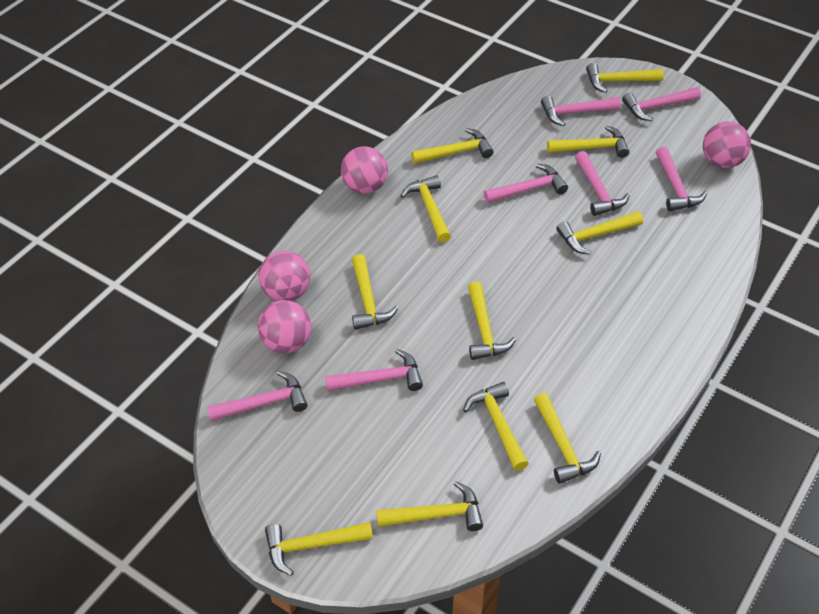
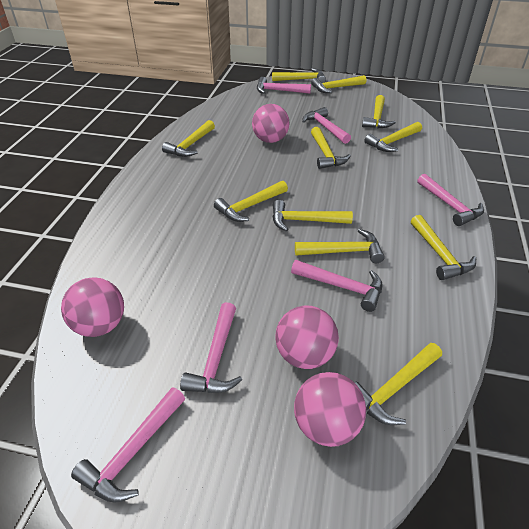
pink hammer: [207,371,308,421] [325,349,423,391] [484,164,568,203] [541,96,621,126] [575,151,630,216] [622,87,701,121] [656,147,707,211] = 7 -> [71,387,185,503] [180,302,242,393] [257,77,311,94] [291,260,382,312] [302,107,351,144] [417,174,484,226] = 6

